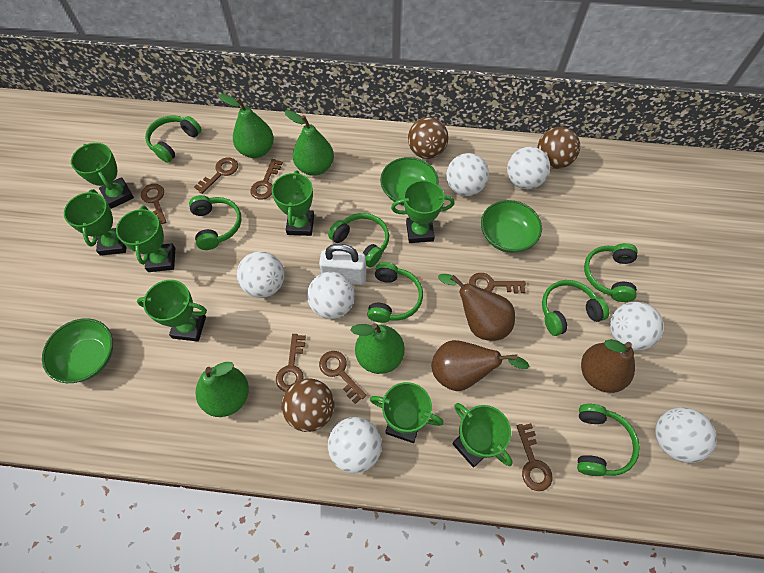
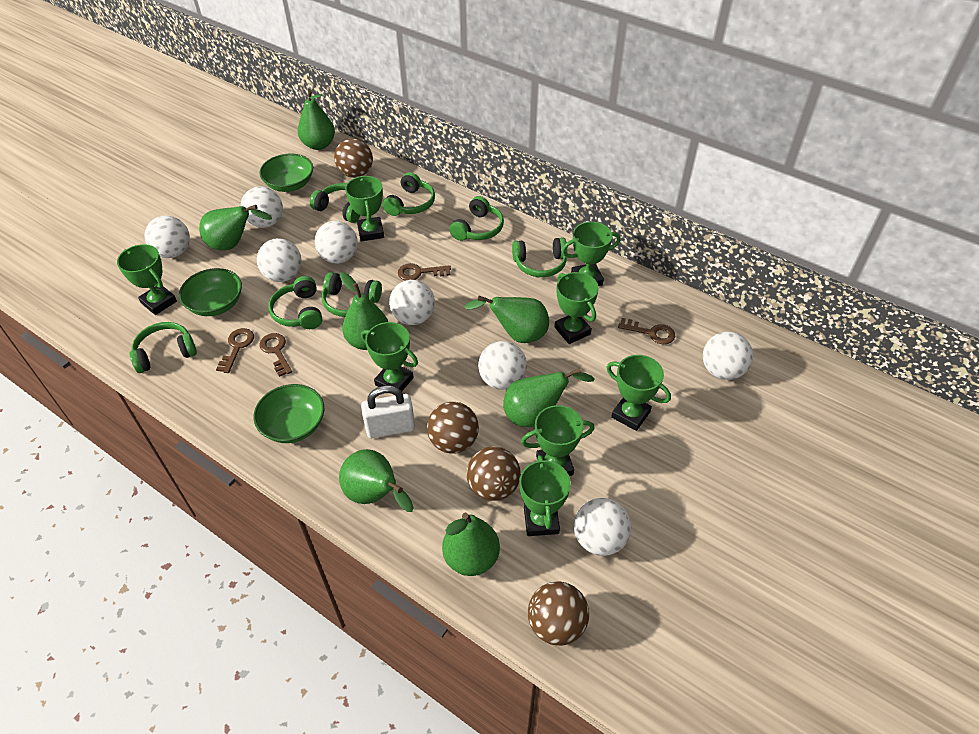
brown ball: [282,378,334,432] [408,117,449,159] [537,127,580,169] = 3 -> [334,138,373,178] [427,402,479,454] [466,447,521,501] [528,582,589,646] = 4
brown key: [141,184,166,224] [194,157,238,194] [250,159,283,200] [276,334,306,392] [319,351,367,404] [469,273,526,294] [517,423,552,491] = 7 -> [216,328,254,373] [260,333,292,377] [398,263,451,281] [618,318,675,344] = 4
brown pear: [432,340,530,391] [438,274,515,341] [581,339,635,393] = 3 -> none = 0
green pear: [196,362,249,417] [219,94,274,158] [284,110,334,176] [350,323,405,374] = 4 -> [199,205,272,251] [298,89,335,150] [339,449,414,512] [340,272,388,350] [442,512,500,576] [464,296,549,343] [503,368,595,427] = 7
white ball: [237,251,284,298] [307,272,355,319] [328,417,382,473] [446,153,489,196] [507,147,550,189] [610,302,664,350] [655,407,717,463] = 7 -> [145,216,190,258] [241,187,283,228] [257,238,302,282] [315,221,358,264] [389,280,435,325] [478,341,527,390] [574,498,631,556] [703,332,753,380] = 8

